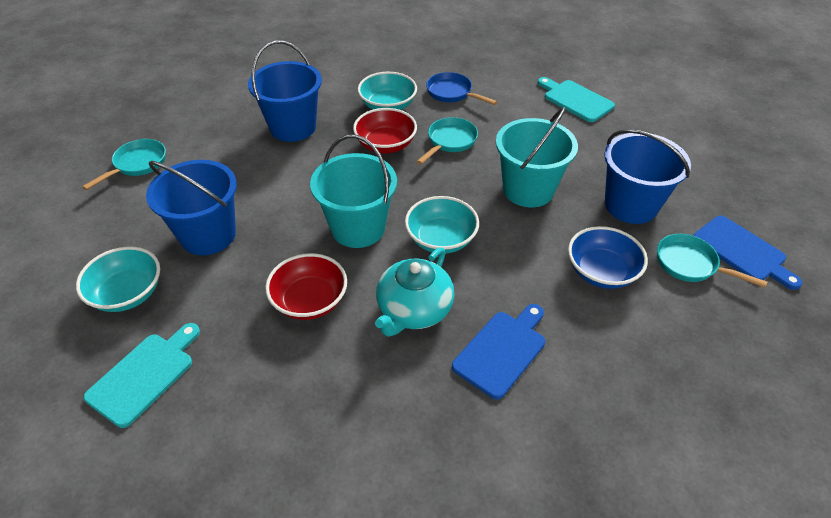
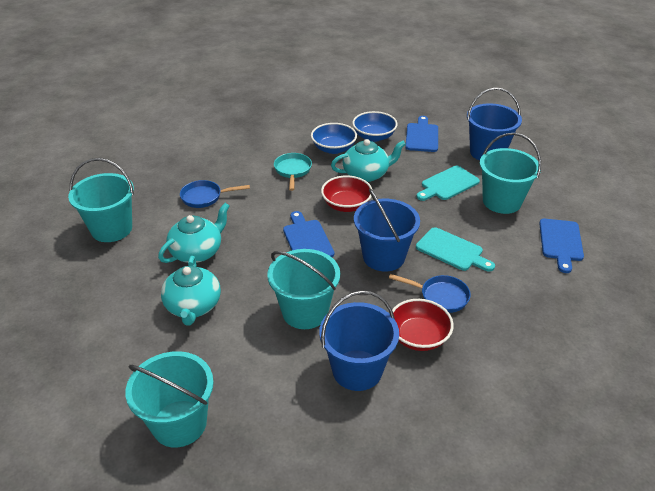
blue bowl: [568,226,648,289] = 1 -> [311,123,357,154] [352,111,398,142] = 2
blue cutting board: [452,304,545,400] [693,216,803,290] = 2 -> [283,211,334,257] [405,116,438,152] [539,219,584,273] = 3
blue pan: [426,72,497,105] = 1 -> [180,180,250,208] [389,274,471,313] = 2
turquoise bowl: [76,247,160,312] [357,72,417,110] [405,196,479,254] = 3 -> none = 0
turquoise bucket: [310,135,397,248] [496,107,578,207] = 2 -> [68,158,134,242] [125,351,214,448] [267,249,340,329] [480,133,541,214] = 4
turquoise pan: [82,139,166,190] [416,117,478,165] [657,234,767,288] = 3 -> [274,153,312,191] = 1
turquoise teapot: [375,247,455,337] = 1 -> [158,203,230,263] [161,256,221,326] [331,139,406,182] = 3

